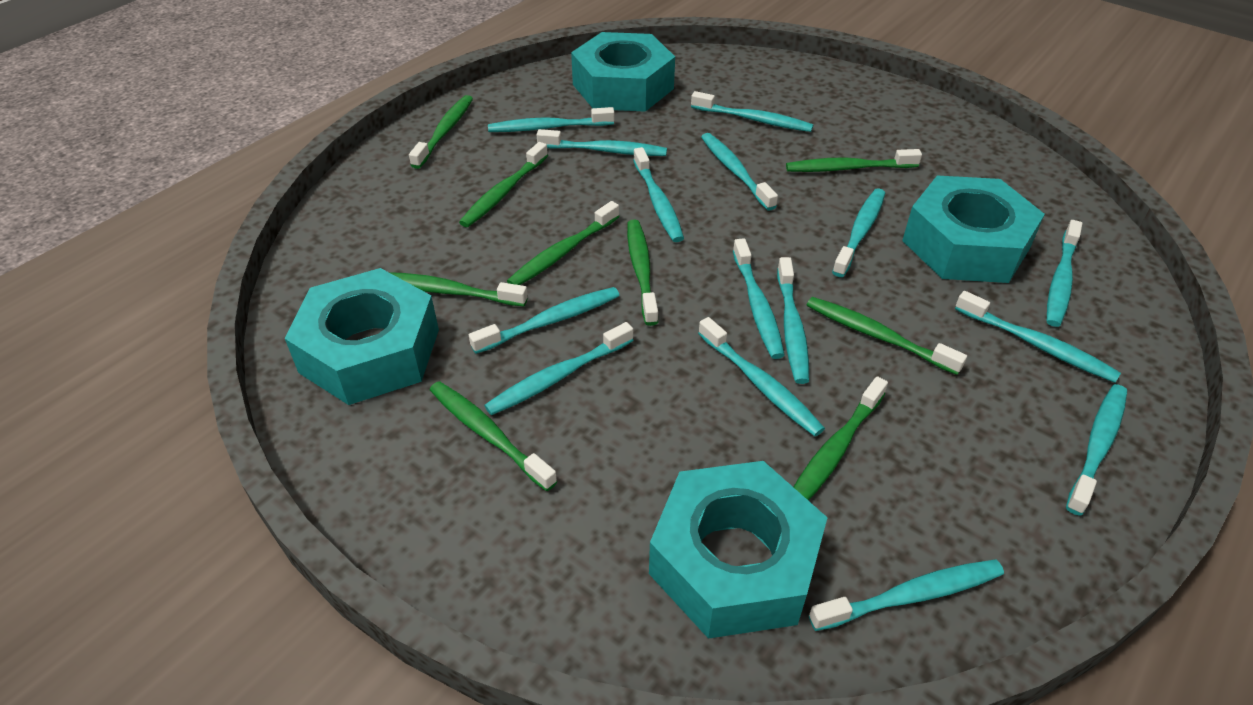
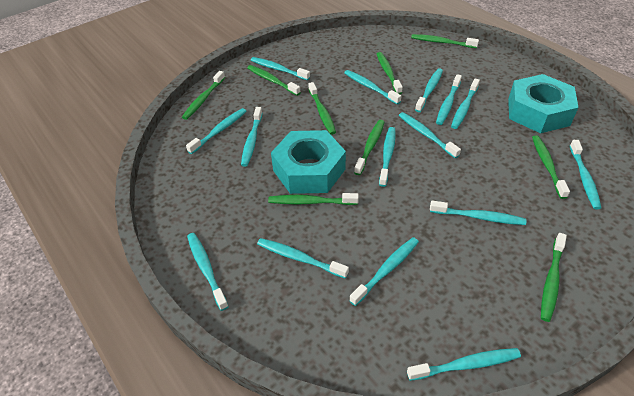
turquoise nut: [285,268,439,405] [571,32,675,112] [649,461,828,639] [902,175,1045,283] = 4 -> [271,130,346,194] [508,74,579,133] = 2

